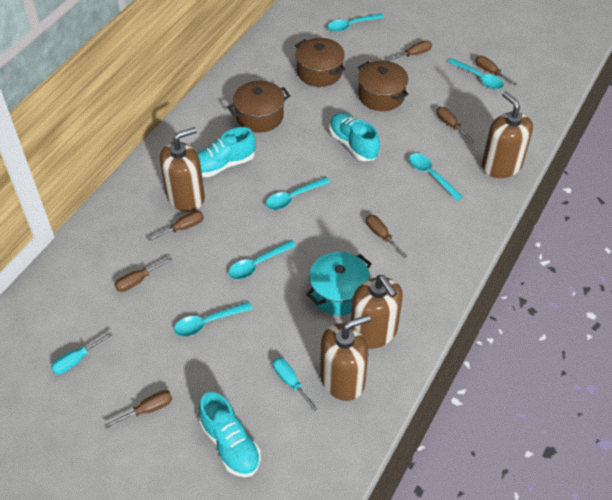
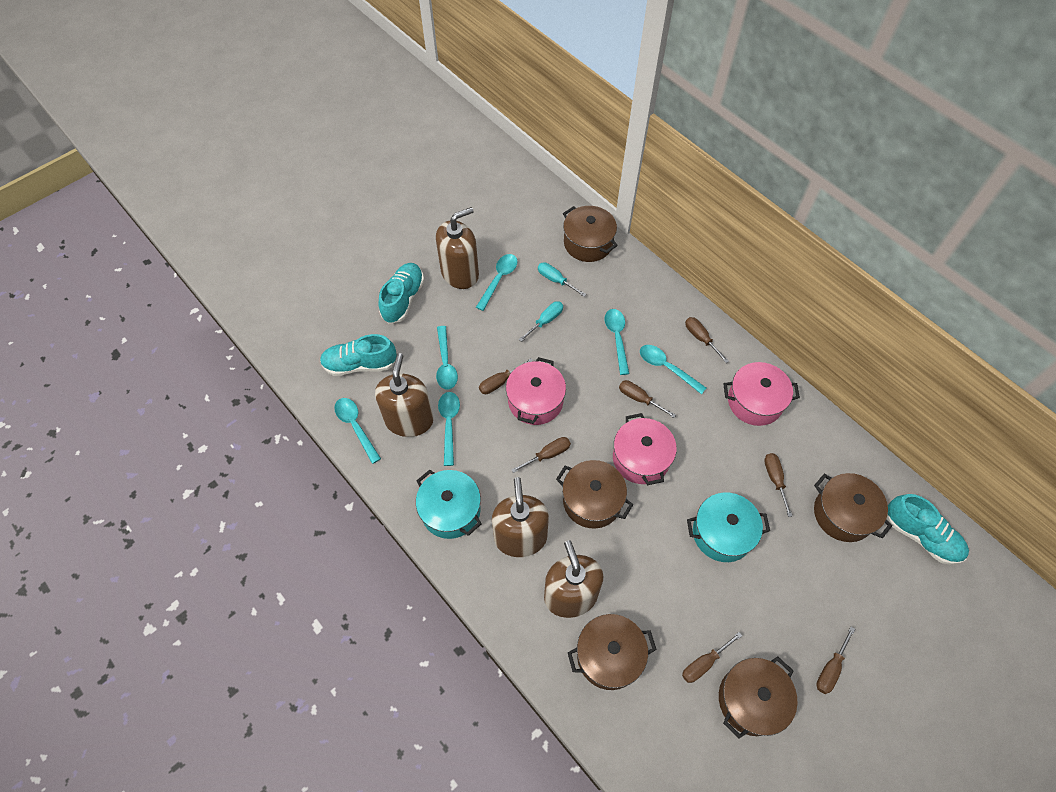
brown pot: [227,81,290,133] [295,38,345,87] [358,61,409,111] = 3 -> [556,460,633,529] [563,206,618,262] [568,614,657,690] [719,657,798,739] [814,473,892,542] = 5
pink pot: none = 0 -> [506,357,566,425] [613,413,677,485] [723,362,800,426] = 3
turquoise pot: [306,252,372,315] = 1 -> [416,470,482,539] [687,492,770,562] = 2

